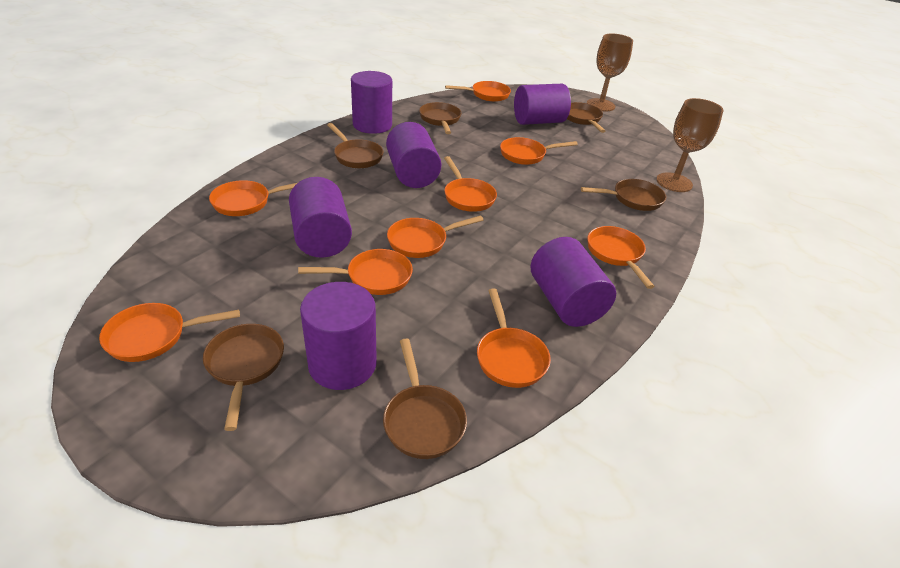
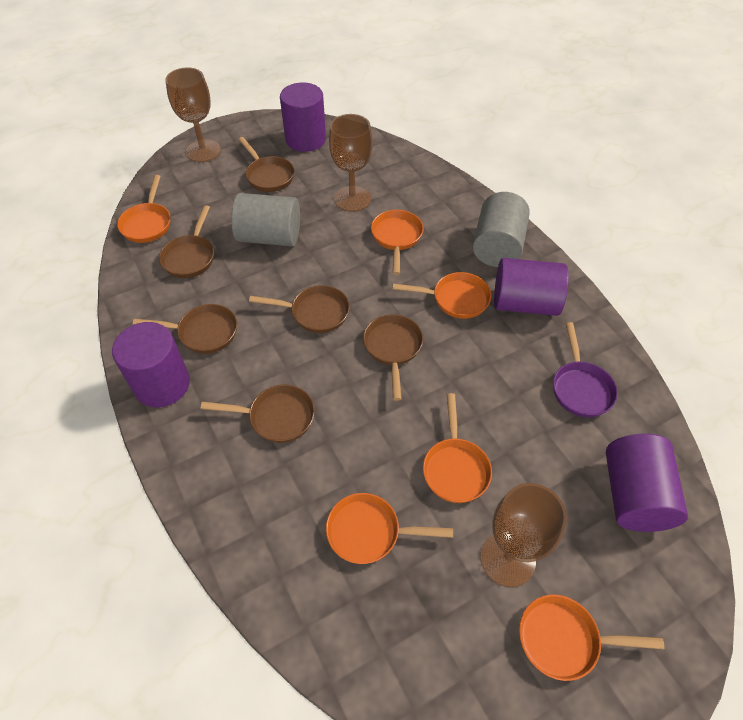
brown goblet: [587,33,633,111] [656,98,724,192] = 2 -> [165,67,221,162] [329,114,373,212] [480,483,567,587] = 3
grey cylinder: none = 0 -> [231,193,300,246] [473,192,530,267] = 2
orange pan: [99,303,240,362] [209,180,297,216] [298,249,413,295] [387,215,483,258] [444,156,497,212] [445,81,511,102] [477,288,551,388] [500,137,578,165] [587,226,655,289] = 9 -> [117,175,170,243] [326,493,453,564] [371,210,424,275] [392,272,492,319] [423,393,492,503] [519,595,664,681] = 6
purple cylinder: [289,177,352,258] [300,282,377,390] [351,71,392,134] [386,122,441,188] [514,84,571,125] [531,237,616,327] = 6 -> [112,322,190,407] [280,83,326,152] [494,258,569,316] [606,434,688,532] = 4
purple pan: none = 0 -> [553,322,618,418] = 1

